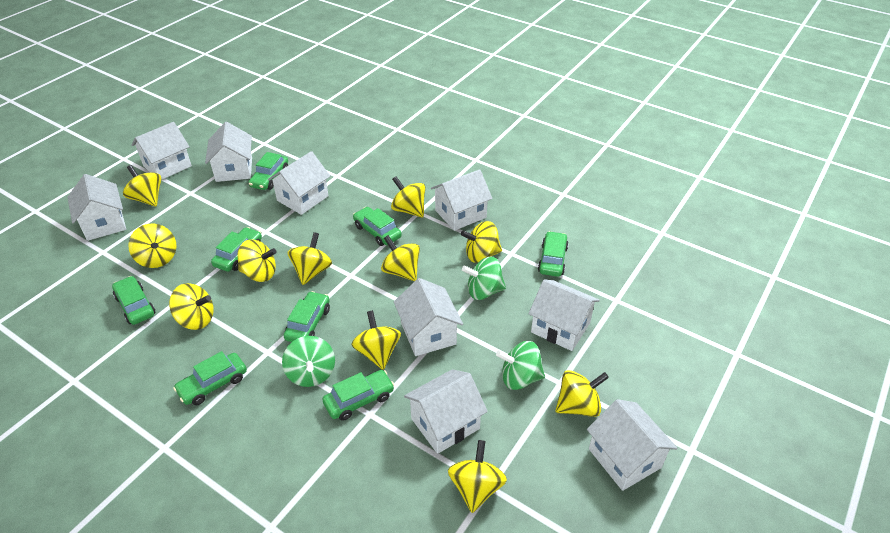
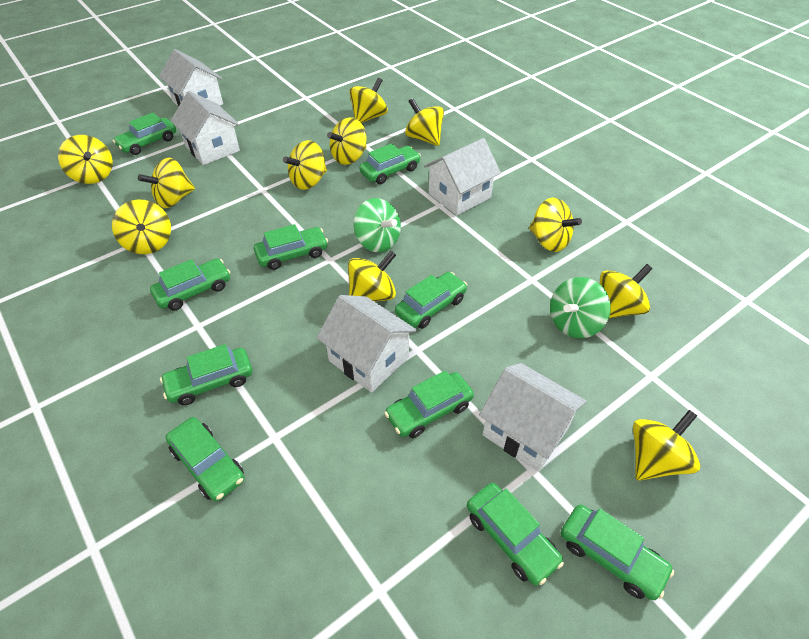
green car: [112,276,155,325] [173,351,247,405] [211,227,262,272] [249,152,288,190] [284,291,330,342] [322,370,394,421] [353,207,402,246] [538,231,568,277] = 8 -> [113,113,176,155] [150,259,230,311] [160,344,252,405] [166,417,244,502] [254,224,328,270] [359,144,421,184] [384,370,474,438] [395,272,467,329] [467,483,564,586] [561,505,674,600] = 10
green spinning top: [282,336,335,387] [462,257,506,300] [496,341,545,390] = 3 -> [354,198,401,253] [550,277,611,338] = 2
white house: [67,174,126,241] [132,122,192,180] [205,122,252,182] [268,151,330,215] [394,278,463,356] [404,369,488,454] [431,169,492,231] [529,279,600,351] [587,399,677,491] = 9 -> [159,49,223,107] [171,91,240,165] [317,295,417,393] [424,138,501,216] [479,363,587,472] = 5

